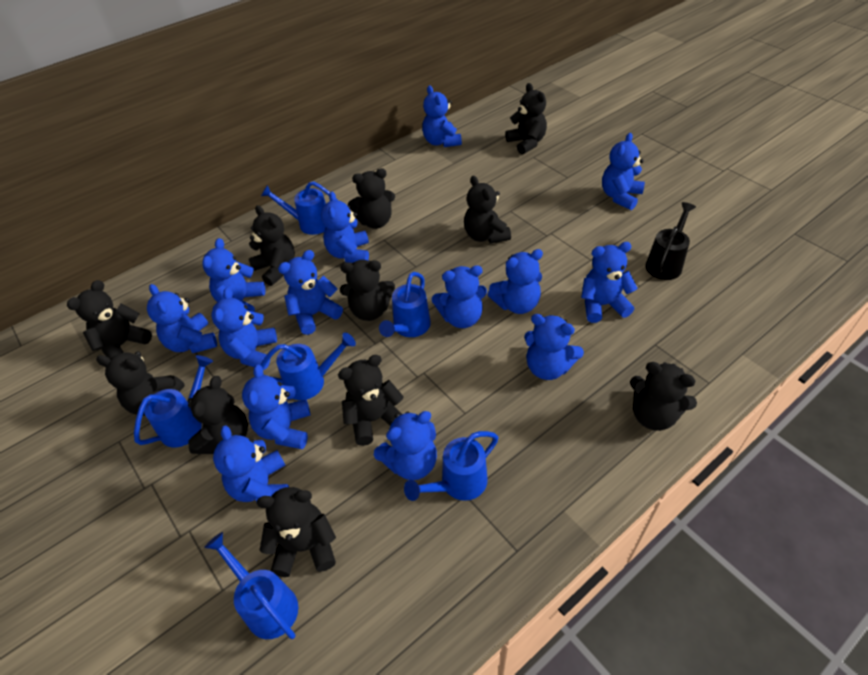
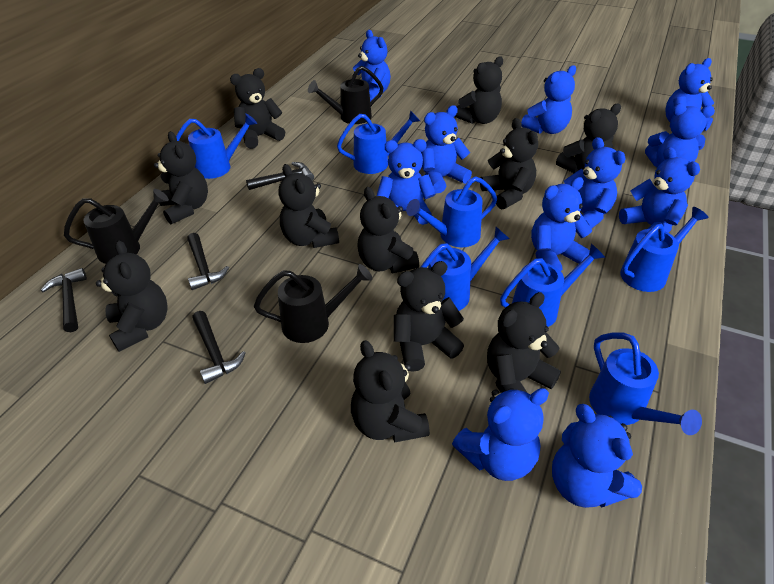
black hammer: none = 0 -> [41,268,87,332] [187,233,229,290] [192,311,246,384] [246,162,314,190] = 4
black watering can: [645,202,696,280] = 1 -> [64,189,169,264] [254,264,372,343] [308,66,383,124] = 3
blue teddy bear: [147,284,217,353] [202,238,266,312] [211,288,277,370] [213,426,289,503] [242,365,311,449] [278,250,343,335] [321,191,369,263] [374,411,437,480] [422,85,462,147] [432,265,487,328] [487,249,543,314] [524,314,584,380] [581,242,638,323] [602,133,645,210] = 14 -> [353,30,391,102] [377,139,436,225] [421,105,472,193] [452,388,549,481] [521,65,576,134] [531,177,592,271] [552,404,642,508] [564,137,626,229] [619,147,700,233] [645,104,715,167] [665,58,715,131] = 11
blue watering can: [134,355,213,448] [204,532,298,639] [260,333,356,400] [261,181,337,235] [379,272,431,337] [404,431,498,501] = 6 -> [176,113,257,179] [337,110,420,174] [406,176,497,247] [420,227,509,311] [500,244,605,327] [589,332,702,435] [620,207,708,292] = 7

